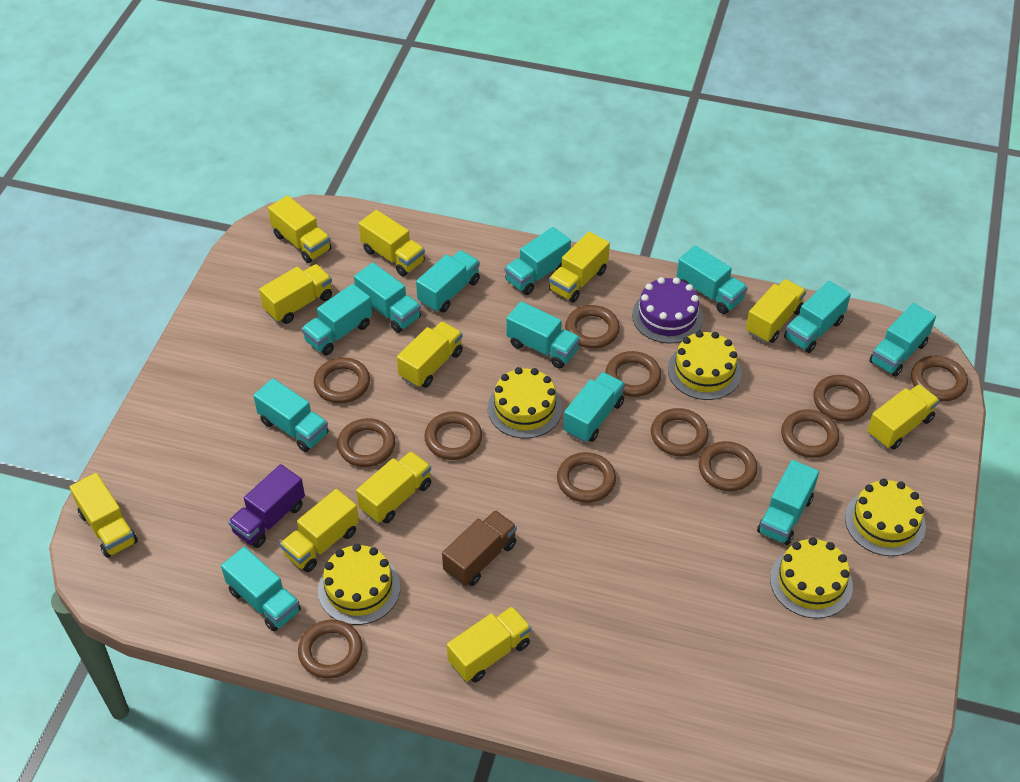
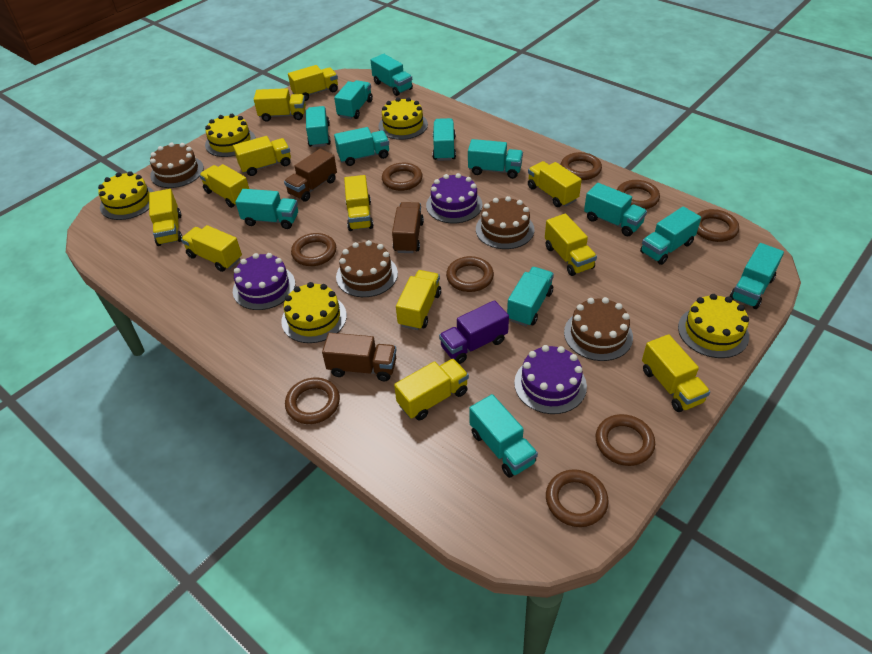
brown cake: none = 0 -> [150,142,204,188] [336,240,398,297] [476,196,534,249] [564,297,633,361] = 4
brown ring: [298,619,363,679] [314,357,370,403] [337,418,395,467] [424,411,482,460] [557,452,616,503] [565,305,620,349] [605,351,661,397] [651,408,709,457] [699,441,758,491] [781,409,839,458] [813,375,871,422] [911,356,968,401] = 12 -> [285,378,340,424] [291,233,336,266] [382,163,423,191] [446,256,494,292] [546,469,609,527] [560,152,602,180] [596,414,655,466] [617,180,660,209] [697,209,739,242] = 9
brown truck: [442,510,517,586] = 1 -> [284,149,337,202] [322,333,396,381] [392,202,424,253] = 3
purple cake: [632,277,704,343] = 1 -> [233,253,295,310] [426,173,482,223] [514,345,587,414] = 3
yellow truck: [70,473,138,558] [259,264,332,324] [268,196,331,263] [280,489,359,572] [356,451,431,523] [359,210,425,276] [397,321,463,388] [447,606,531,682] [549,232,610,303] [746,279,806,343] [867,384,940,450] = 11 -> [149,189,182,246] [181,225,242,272] [199,164,249,208] [233,136,291,176] [254,88,306,122] [288,65,338,101] [344,175,374,231] [394,359,469,420] [396,270,441,330] [528,161,582,207] [545,214,597,276] [642,334,710,412] = 12

